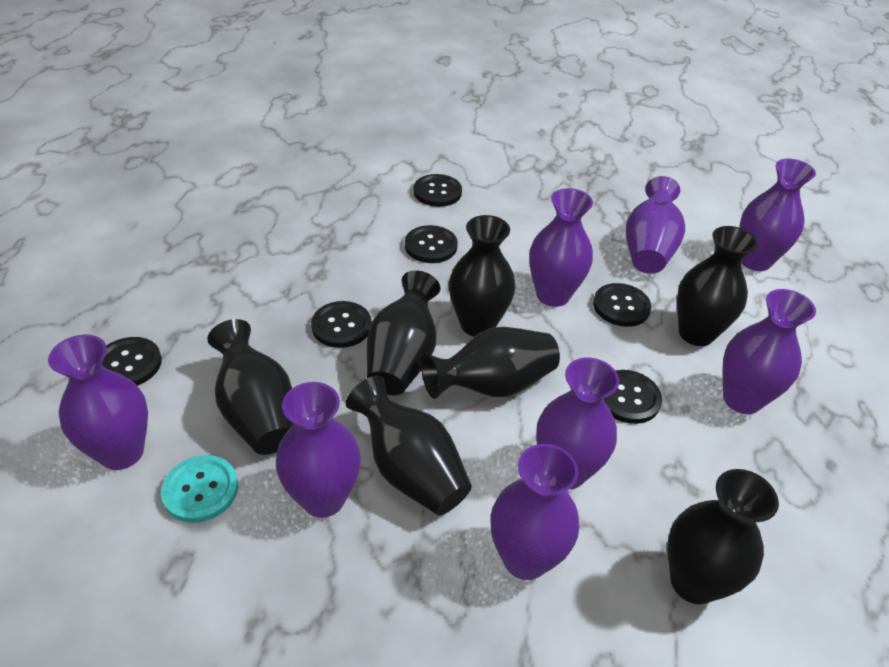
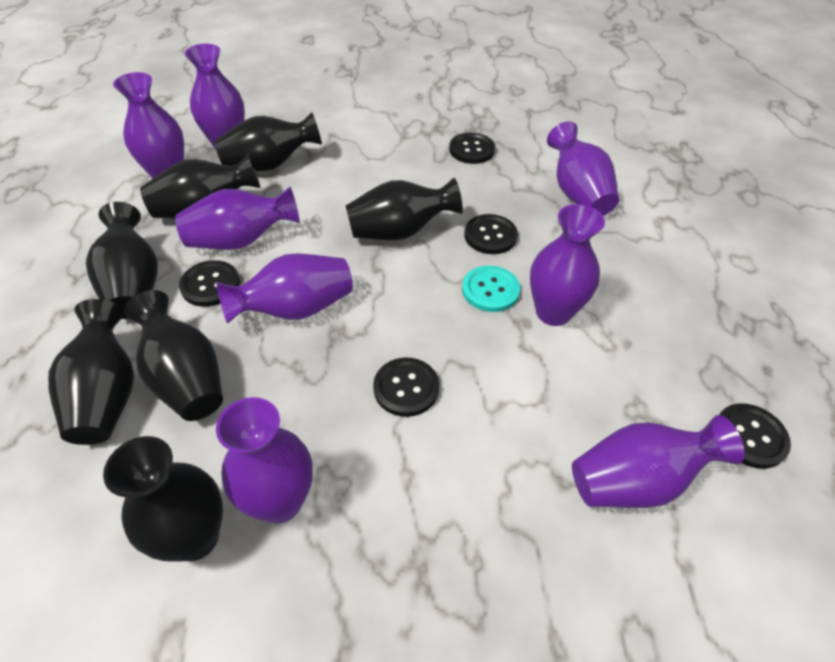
black button: [102,337,162,386] [311,301,371,348] [405,225,458,263] [414,174,462,207] [593,283,651,327] [604,370,662,424] = 6 -> [179,260,240,307] [373,358,439,417] [449,133,495,164] [464,214,518,254] [719,403,791,469] = 5

